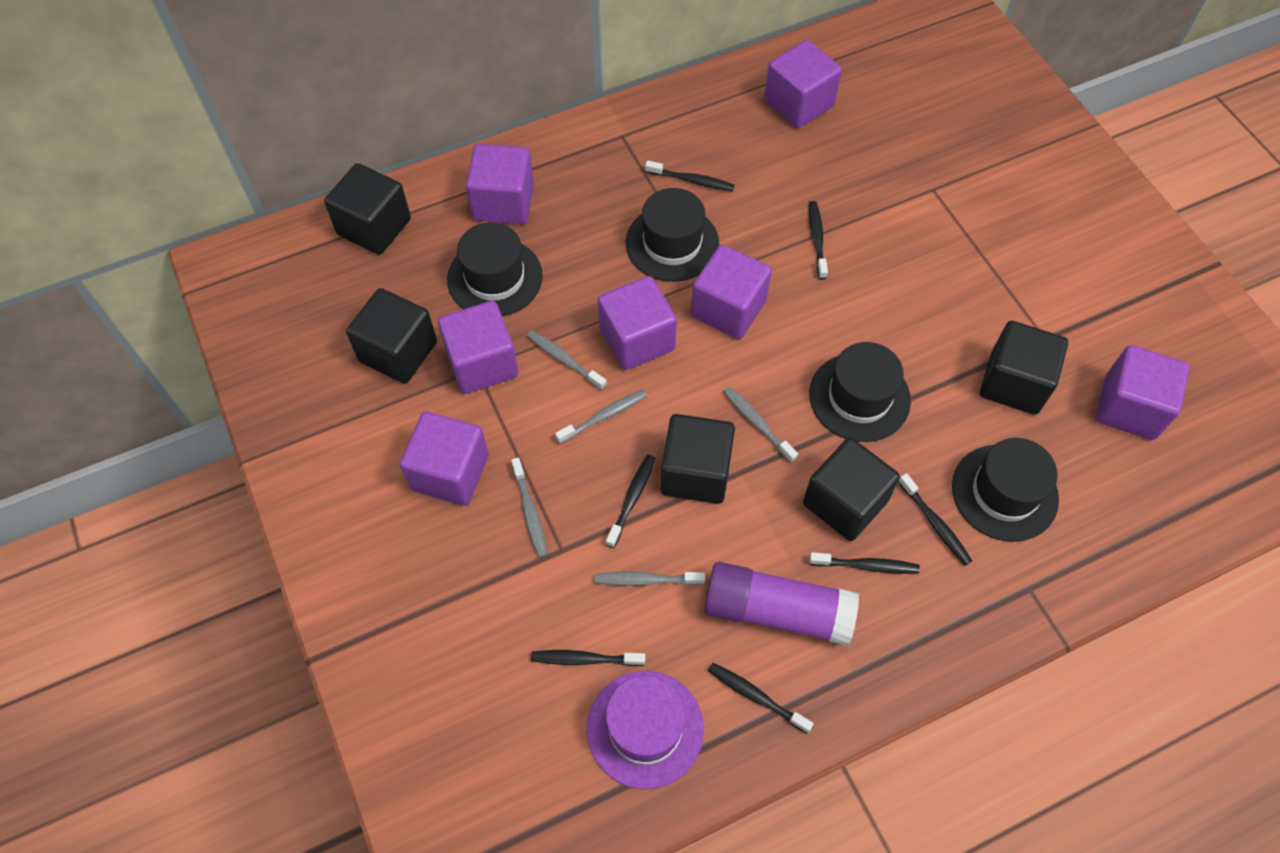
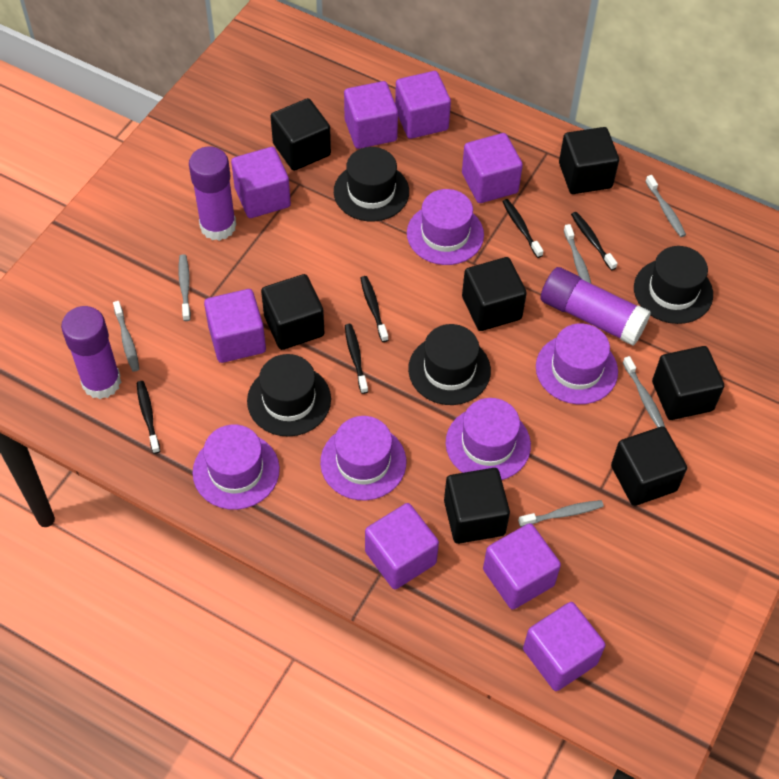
black cube: [324,163,411,255] [346,288,437,384] [661,414,735,504] [803,438,900,541] [980,321,1068,415] = 5 -> [261,274,324,350] [270,98,331,171] [444,468,510,544] [462,257,527,331] [559,127,619,194] [611,426,687,506] [652,346,724,420] = 7
black toothbrush: [531,650,645,666] [606,455,655,548] [645,160,735,191] [708,663,814,734] [809,201,828,280] [809,552,920,574] [898,473,972,566] = 7 -> [137,381,160,454] [345,324,368,394] [360,276,388,342] [502,199,543,258] [571,212,617,270] = 5
grey toothbrush: [511,458,548,558] [527,330,607,390] [555,389,647,444] [594,571,705,586] [723,387,798,463] = 5 -> [113,301,139,372] [178,254,191,321] [518,500,604,527] [564,224,591,283] [623,356,665,427] [645,175,686,237] = 6
purple cube: [400,412,489,506] [438,301,518,394] [466,144,534,224] [598,276,677,370] [691,245,772,339] [764,40,842,128] [1096,345,1190,440] = 7 -> [204,289,266,363] [231,147,291,218] [344,81,398,149] [365,503,439,589] [395,71,451,139] [462,133,523,203] [483,523,561,610] [523,602,605,691] = 8
purple glue stick: [704,562,859,646] = 1 -> [61,306,121,399] [189,147,236,241] [541,267,651,346] = 3
purple hat: [587,671,704,789] = 1 -> [193,424,280,510] [320,416,406,500] [407,189,484,265] [446,398,531,480] [536,323,618,404] = 5

